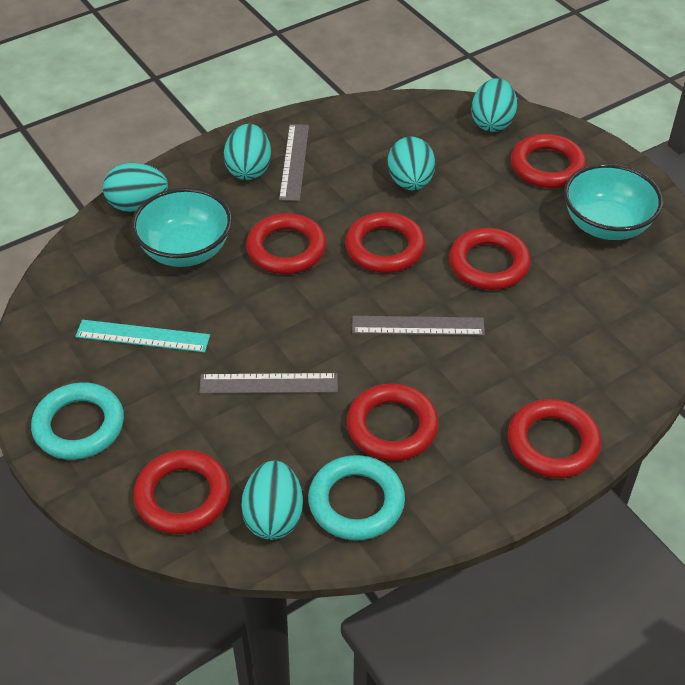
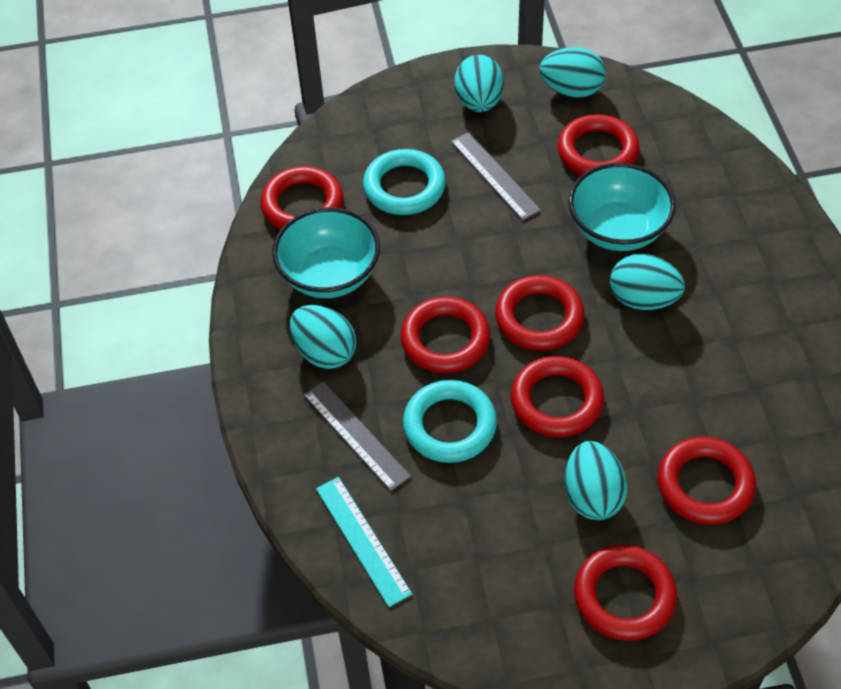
grey ruler: [199,373,338,394] [279,124,309,201] [352,316,485,336] = 3 -> [304,382,411,491] [451,132,541,220] = 2

